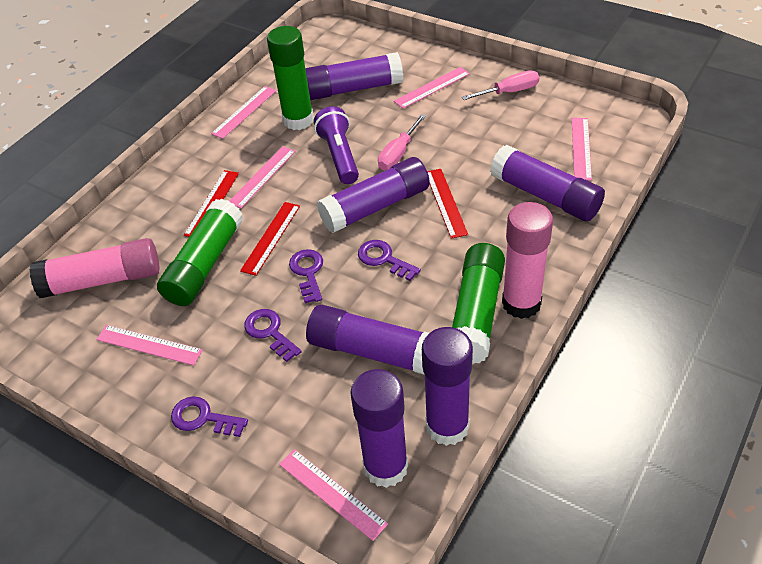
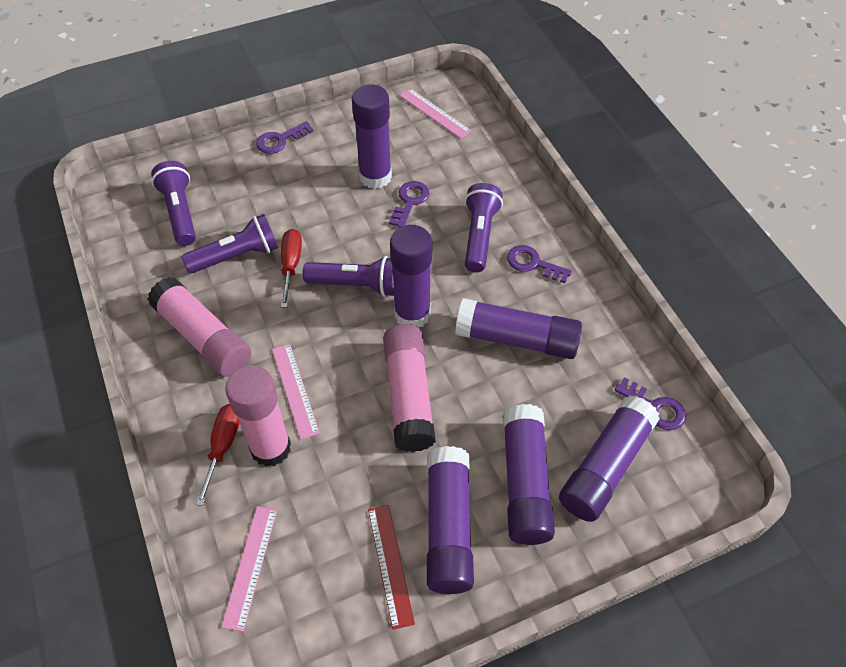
green glue stick: [157,199,243,306] [267,26,314,130] [452,243,505,364] = 3 -> none = 0
pink glue stick: [30,238,159,298] [502,202,553,319] = 2 -> [147,277,251,377] [225,365,291,467] [383,324,436,452] = 3
pink ruler: [96,325,203,365] [211,86,277,139] [229,146,296,208] [279,449,388,541] [394,67,470,108] [572,118,592,180] = 6 -> [221,506,277,632] [272,344,320,440] [400,88,471,139] = 3
pink screwdriver: [378,114,426,170] [462,70,539,100] = 2 -> none = 0
purple flashlight: [314,106,359,184] = 1 -> [151,161,196,246] [182,214,278,274] [303,256,394,297] [465,183,503,273] = 4
red ruler: [184,170,239,237] [240,202,300,276] [427,169,468,239] = 3 -> [368,505,415,630] = 1
red screwdriver: none = 0 -> [196,404,240,506] [281,229,302,308] = 2

